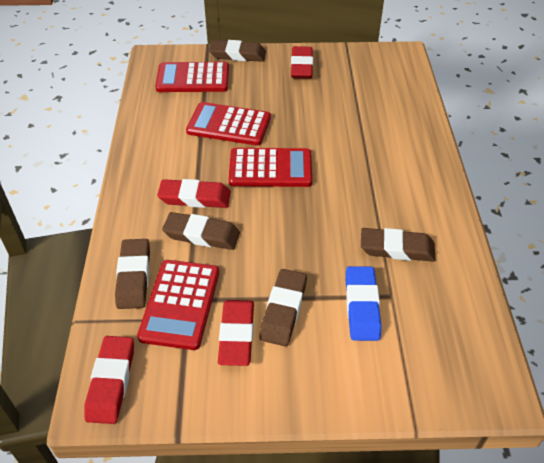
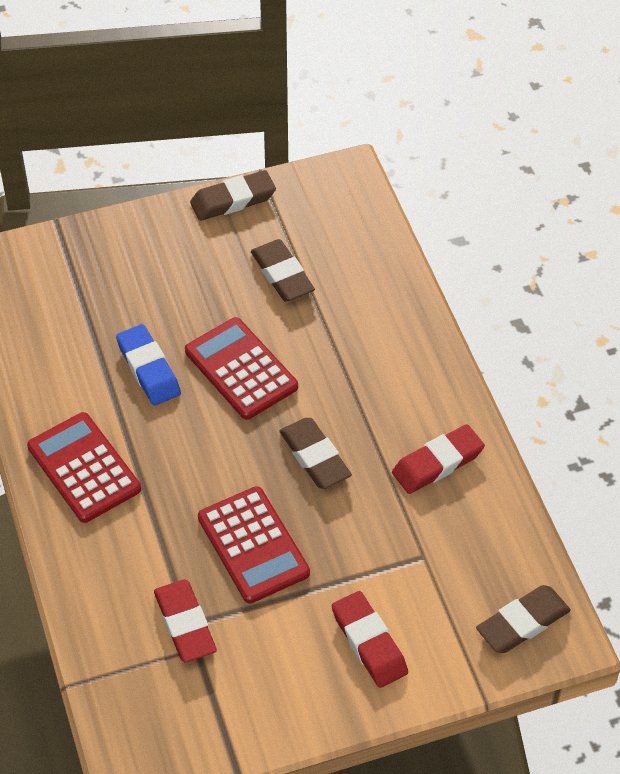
brown eraser: [115,239,150,309] [162,212,240,250] [209,40,266,62] [259,269,307,346] [361,228,435,262] = 5 -> [190,170,276,221] [251,239,315,302] [280,418,352,489] [476,585,571,653] = 4
red calculator: [137,260,219,350] [155,62,229,92] [186,102,271,146] [229,148,312,187] = 4 -> [27,412,141,523] [185,317,298,420] [198,486,310,604] = 3
red eraser: [84,336,134,424] [157,179,231,208] [218,300,254,366] [291,46,313,79] = 4 -> [154,579,217,663] [332,591,408,688] [392,424,485,494] = 3

